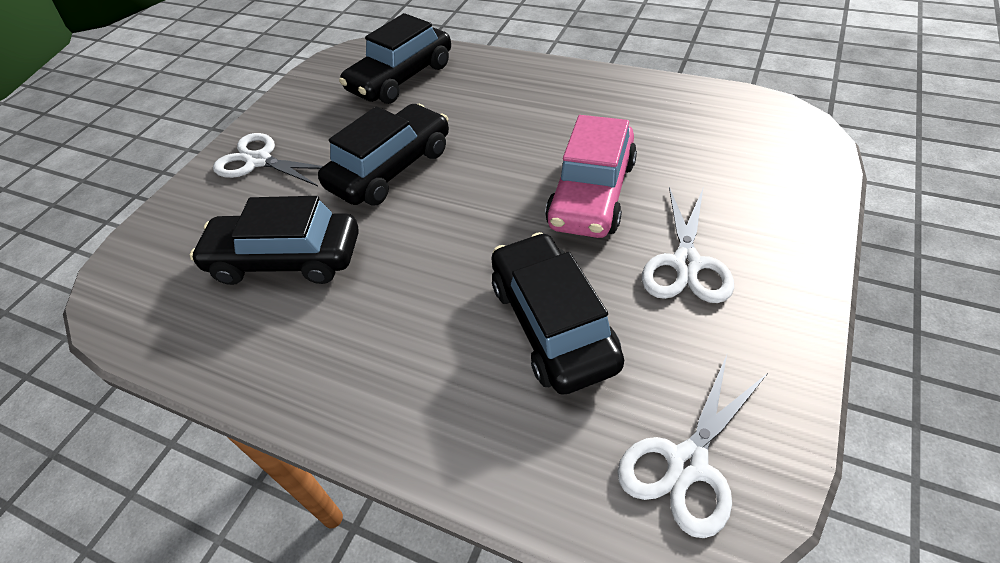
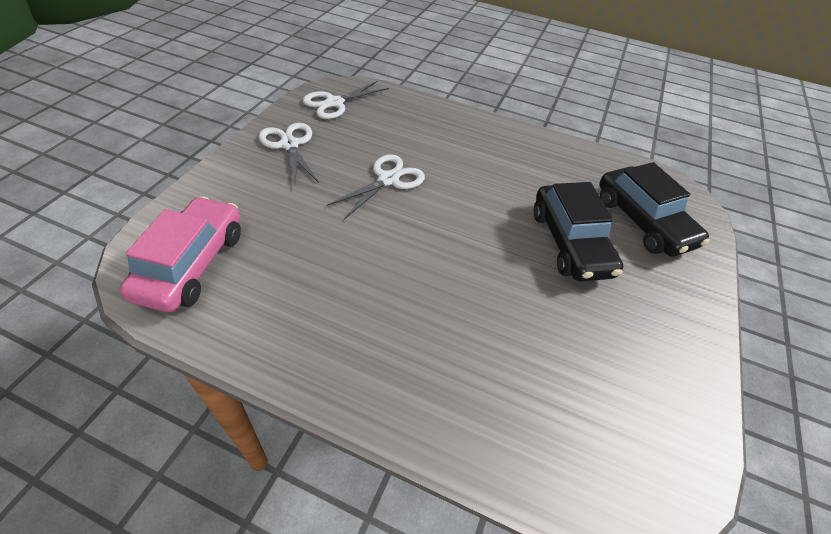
black car: [190,196,358,285] [318,104,449,206] [339,13,451,104] [491,232,624,395] = 4 -> [534,182,623,282] [599,162,710,257] = 2

